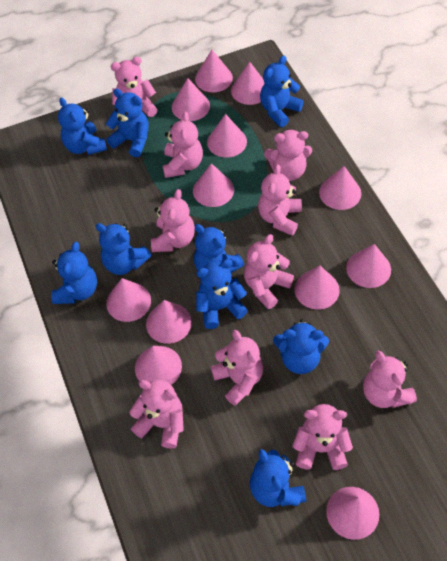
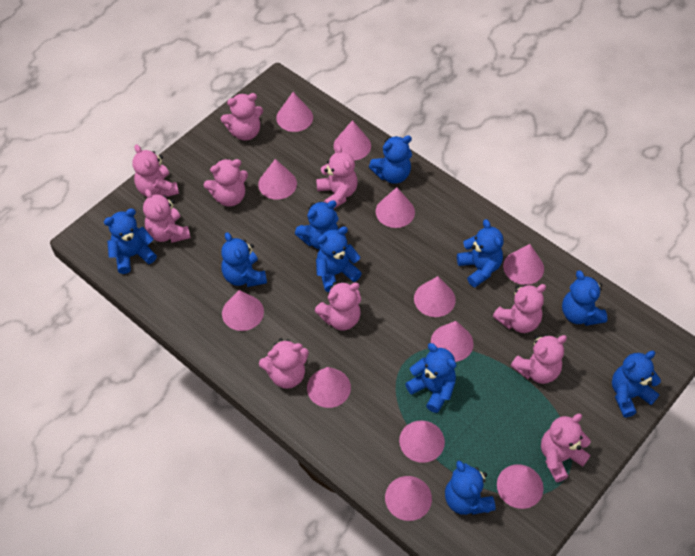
blue teddy bear: [51,242,97,304] [58,98,107,155] [96,223,151,275] [106,88,149,157] [194,224,244,273] [196,259,248,329] [250,449,306,507] [260,56,304,127] [273,319,329,374] = 9 -> [104,209,157,274] [221,232,267,287] [295,200,339,249] [316,226,362,292] [369,135,412,184] [405,343,456,413] [445,461,496,515] [457,219,503,287] [562,270,607,326] [612,351,661,417] = 10

